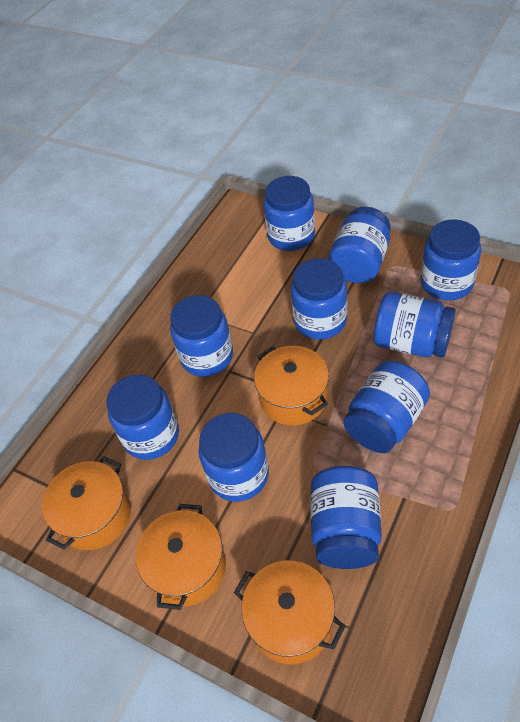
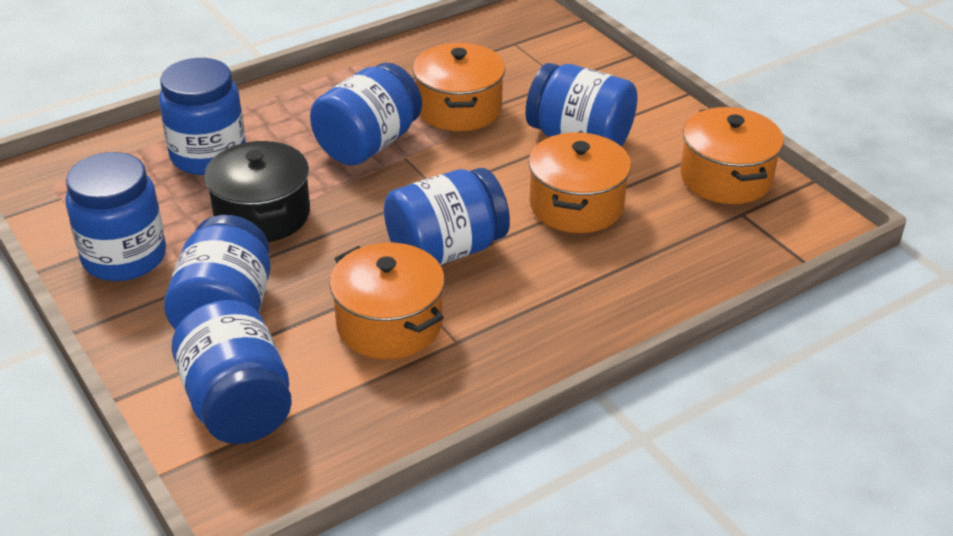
black pot: none = 0 -> [204,141,310,242] = 1
blue jar: [106,375,179,460] [170,295,233,377] [199,413,269,502] [263,176,315,251] [291,258,347,340] [310,466,382,569] [328,207,390,283] [344,361,430,453] [374,291,456,358] [421,219,481,301] = 10 -> [66,152,166,281] [159,58,246,175] [164,215,271,330] [172,300,292,444] [310,63,422,165] [384,168,510,265] [526,63,637,147] = 7

